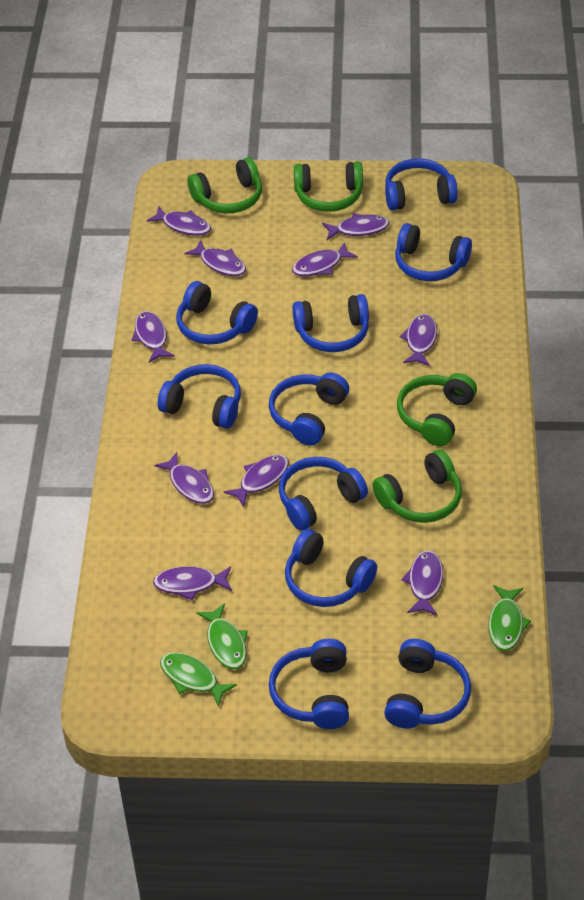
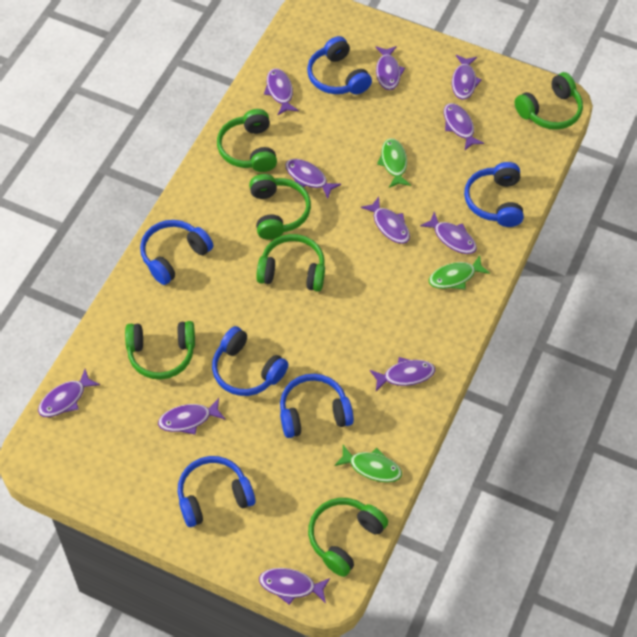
blue headphones: [158,364,241,429] [176,281,258,345] [269,373,349,445] [269,639,349,729] [279,457,368,531] [285,529,377,607] [293,294,369,352] [384,639,471,729] [385,158,458,210] [395,223,472,281] = 10 -> [140,220,213,285] [178,456,255,527] [212,326,289,396] [280,374,354,438] [307,36,372,94] [464,162,524,227] = 6
green headphones: [188,157,262,213] [294,161,363,212] [372,449,462,523] [397,373,477,446] = 4 -> [125,321,195,379] [217,109,277,172] [249,174,311,240] [256,234,325,292] [308,498,388,577] [515,72,583,130] = 6
purple fish: [132,311,175,363] [147,206,211,236] [153,566,232,601] [154,452,214,504] [185,240,246,276] [224,455,289,507] [292,242,358,276] [322,213,390,240] [400,314,437,366] [401,550,443,616] = 10 -> [38,369,100,417] [158,398,226,435] [259,568,330,605] [264,68,299,115] [285,159,341,199] [361,197,410,244] [370,357,435,391] [376,46,405,90] [420,212,477,254] [444,103,484,150] [452,55,482,100] = 11

